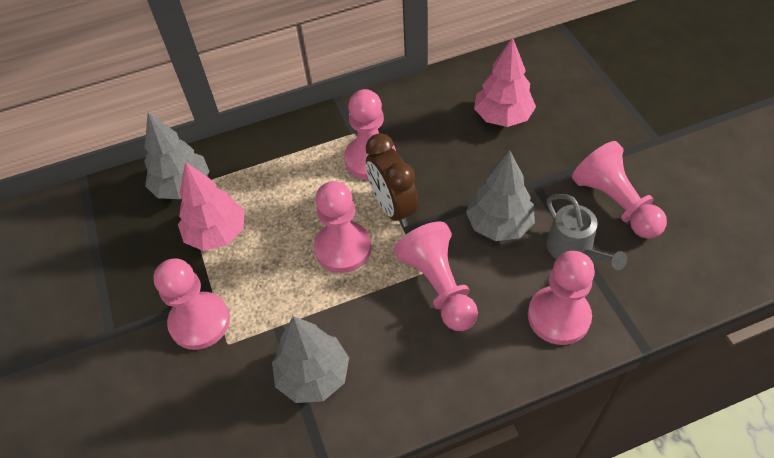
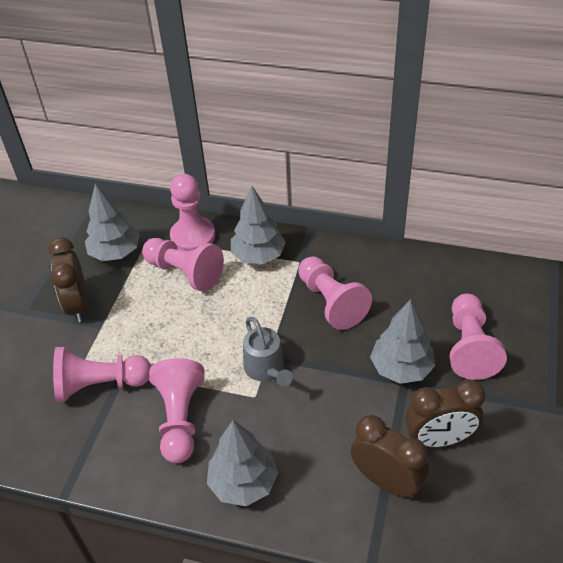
brown clock: [366,133,418,227] = 1 -> [48,237,88,322] [350,415,429,498] [405,380,486,448] = 3
grey tree: [144,112,209,199] [272,316,349,403] [466,150,535,241] = 3 -> [85,184,140,261] [207,420,278,506] [231,186,286,264] [370,299,435,384] = 4
pink tree: [178,162,245,251] [474,37,536,127] = 2 -> none = 0

